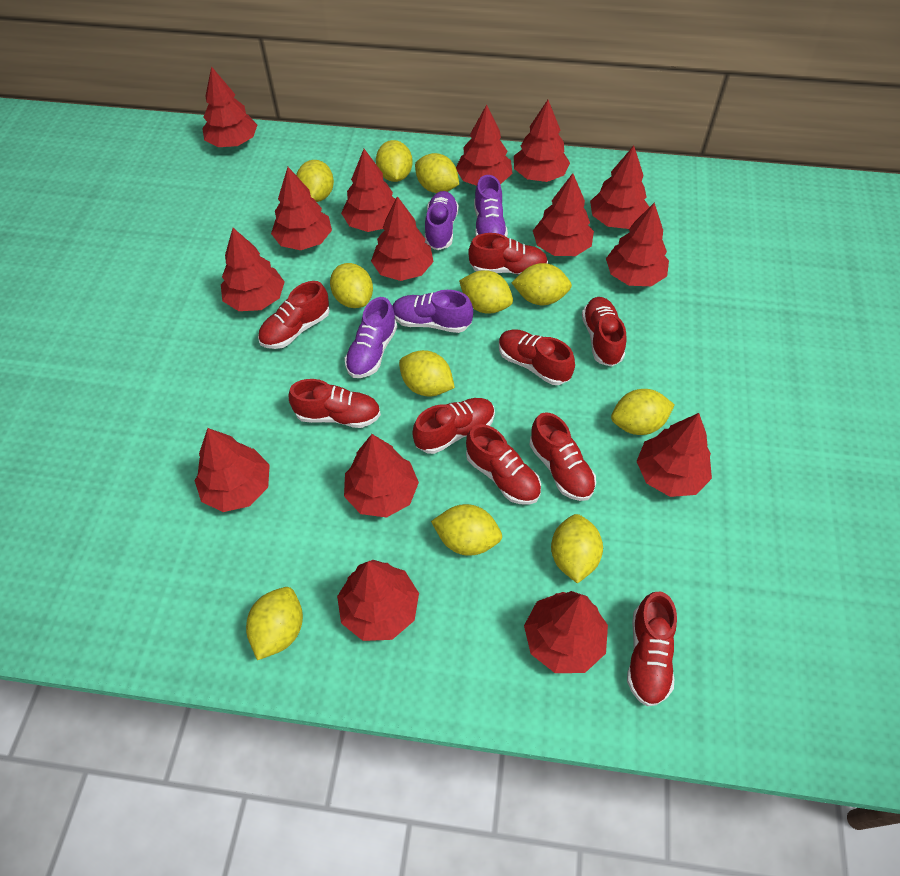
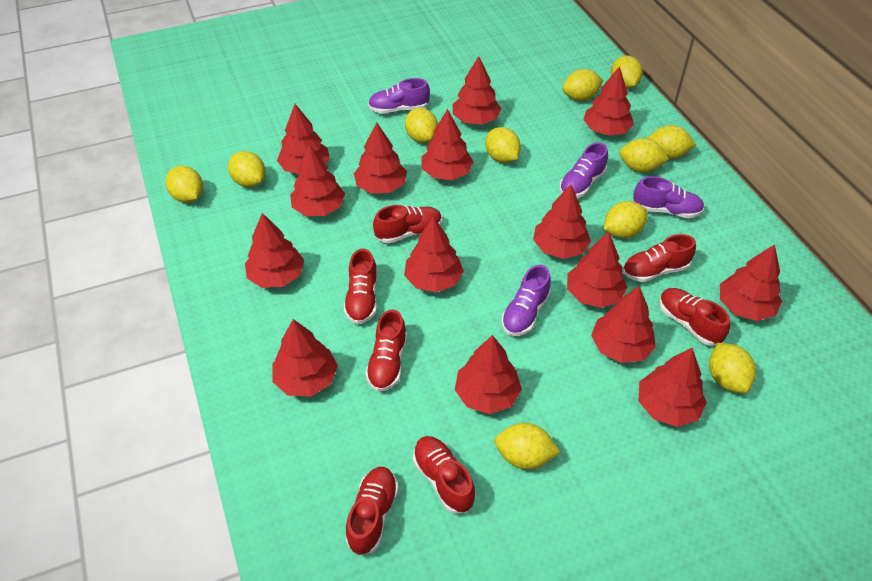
red shoe: [258,281,330,349] [289,379,381,428] [412,398,495,454] [466,424,541,505] [468,233,548,275] [499,329,575,385] [530,412,596,501] [582,297,627,367] [627,591,677,707] = 9 -> [344,249,378,324] [345,467,399,556] [365,309,407,392] [373,205,442,244] [413,436,475,514] [623,234,696,282] [659,288,730,346] = 7

